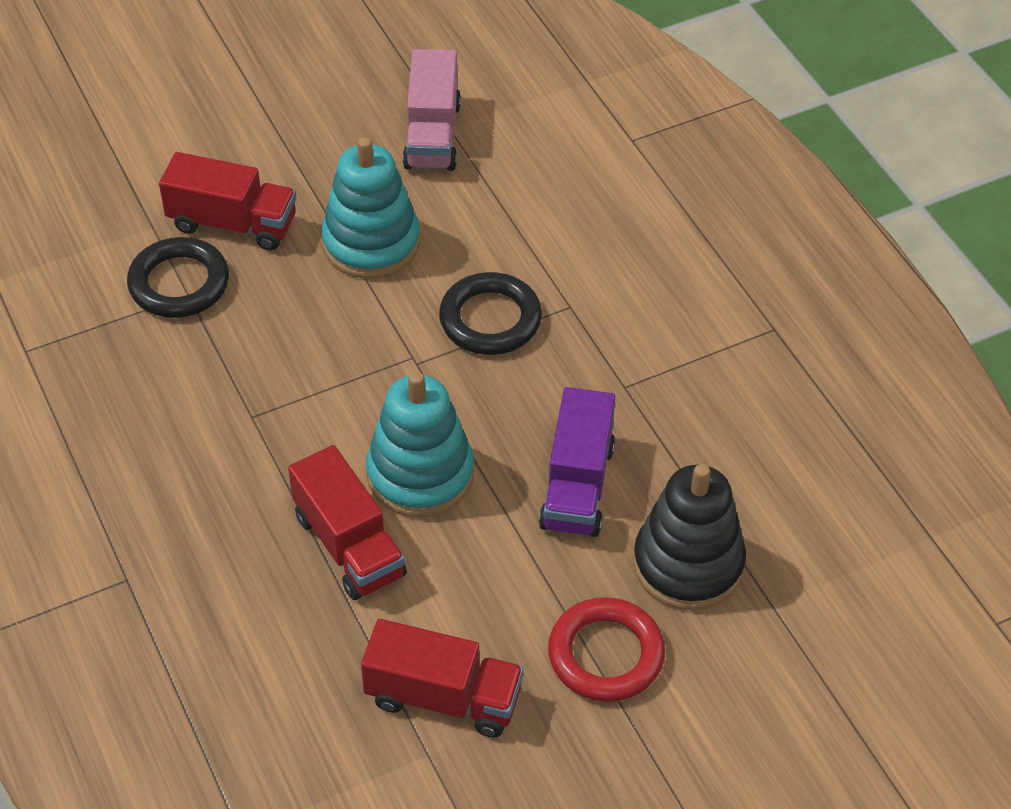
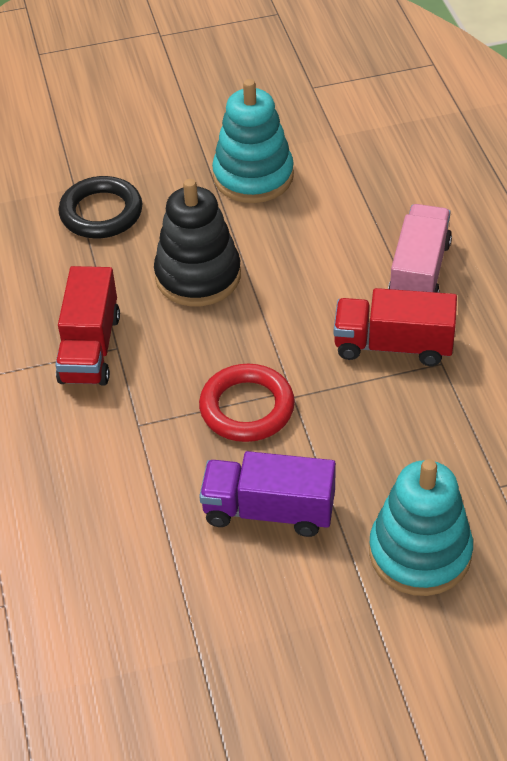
black ring: [127,237,229,318] [439,272,542,355] = 2 -> [58,176,142,238] = 1
red truck: [159,152,296,251] [288,445,407,600] [361,619,523,738] = 3 -> [55,266,120,385] [334,288,457,366] = 2

